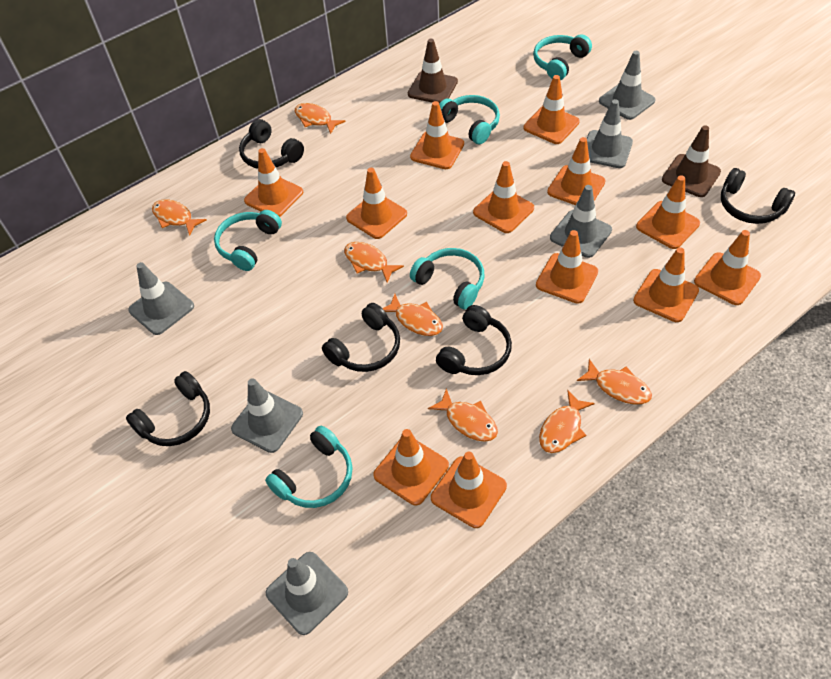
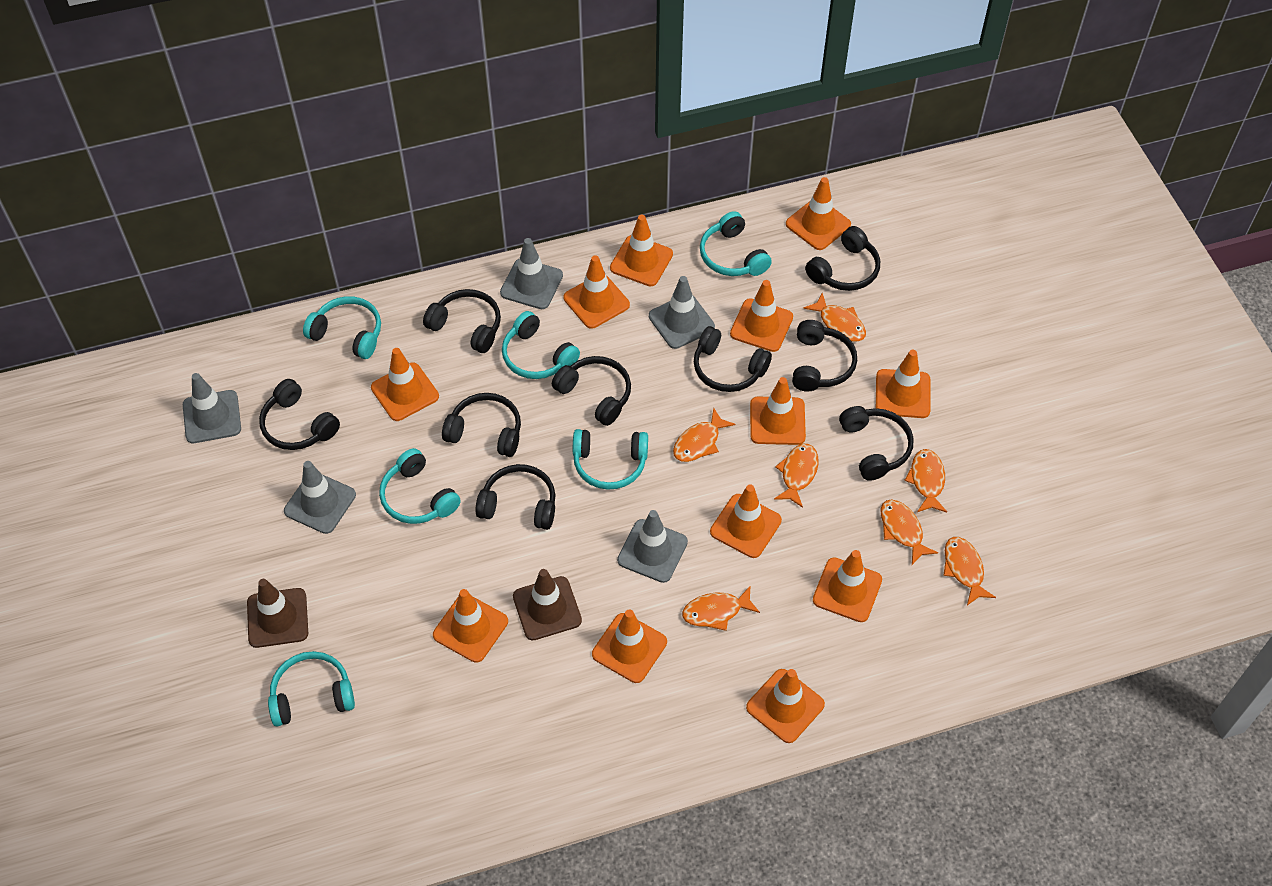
black headphones: [126,371,210,446] [239,119,304,169] [322,303,400,372] [436,305,512,375] [721,168,795,224] = 5 -> [259,379,340,450] [423,289,501,353] [442,393,521,457] [475,464,555,530] [552,356,631,426] [694,326,772,392] [792,320,857,392] [805,226,880,291] [839,406,914,481] = 9
grey traffic cone: [128,262,194,335] [231,378,303,453] [266,552,348,635] [550,185,612,258] [587,99,633,168] [599,51,655,120] = 6 -> [183,373,241,443] [284,461,356,534] [500,238,563,309] [617,510,688,583] [649,276,715,349] = 5
turquoise headphones: [214,210,282,271] [265,426,353,508] [410,248,485,310] [439,95,500,144] [533,35,592,80] = 5 -> [268,651,355,727] [303,296,381,359] [379,448,461,524] [502,311,580,379] [573,429,648,490] [700,211,772,276] = 6

